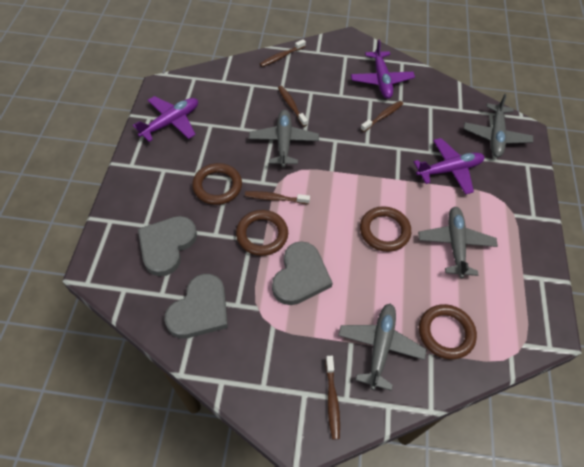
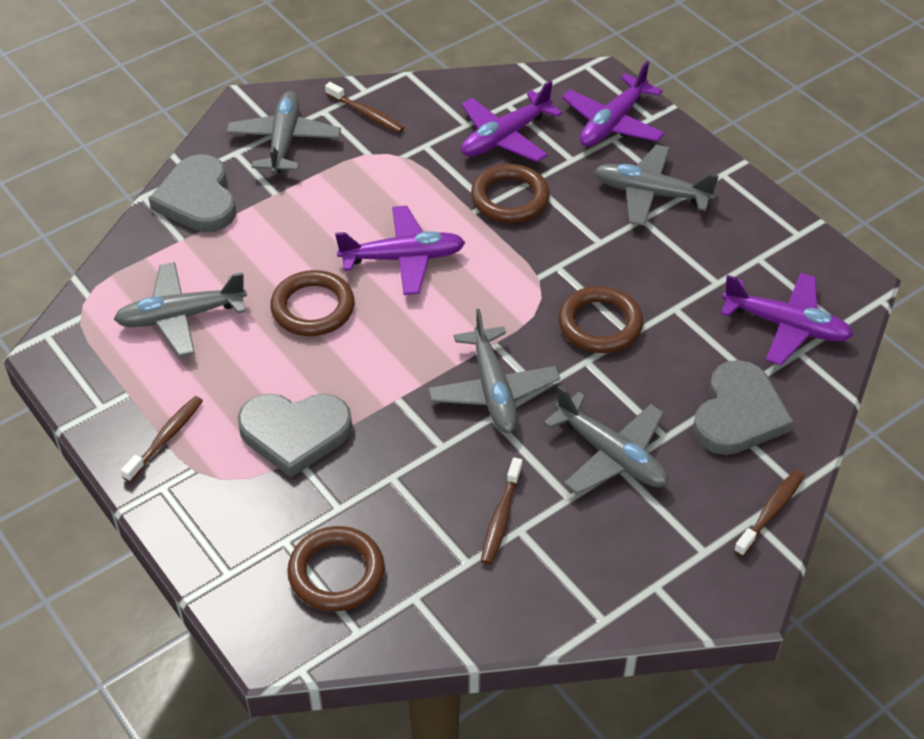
brown toothbrush: [245,191,310,204] [260,39,306,67] [278,86,308,127] [325,356,340,440] [361,101,403,132] = 5 -> [121,396,203,482] [325,82,404,133] [481,457,523,565] [734,470,805,557] = 4
grey plane: [249,110,319,167] [338,303,427,391] [418,207,498,278] [464,94,533,157] = 4 -> [114,262,247,357] [226,91,341,175] [428,309,560,433] [543,385,668,494] [594,145,719,226] = 5
purple plane: [133,96,198,142] [351,40,415,99] [414,138,484,195] = 3 -> [335,206,465,295] [461,80,563,162] [562,61,665,147] [721,273,853,365] = 4

